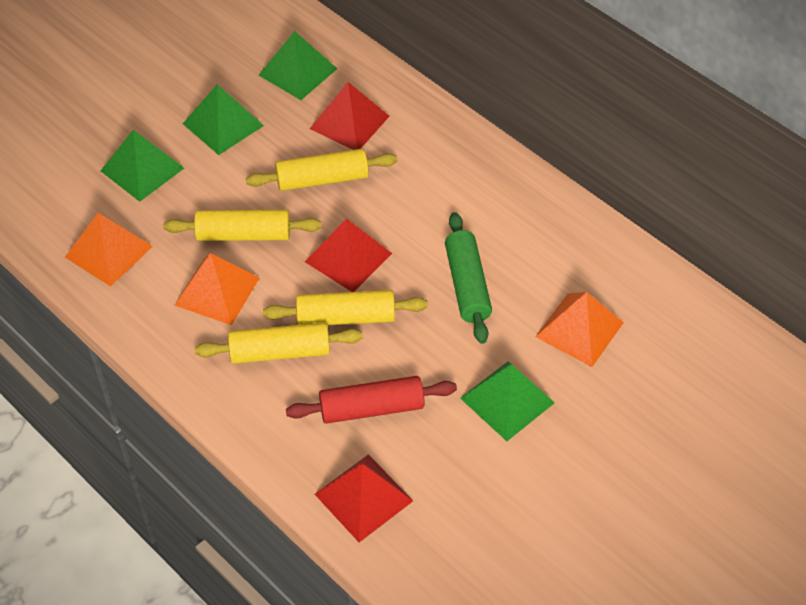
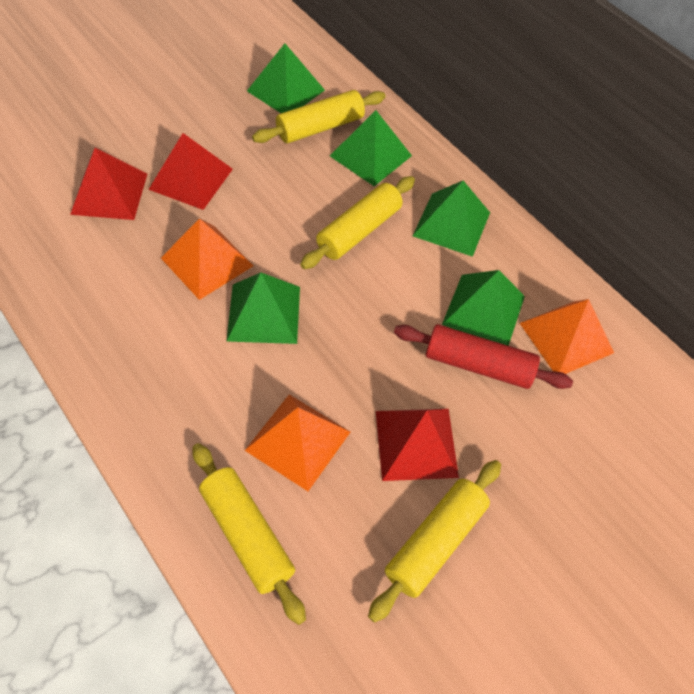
green pyramid: [101,130,184,202] [183,84,264,155] [259,31,337,100] [460,361,555,441] = 4 -> [226,273,300,344] [247,43,325,113] [330,110,412,186] [413,181,490,257] [442,270,525,346] = 5
green rolling pin: [445,212,492,344] = 1 -> none = 0

